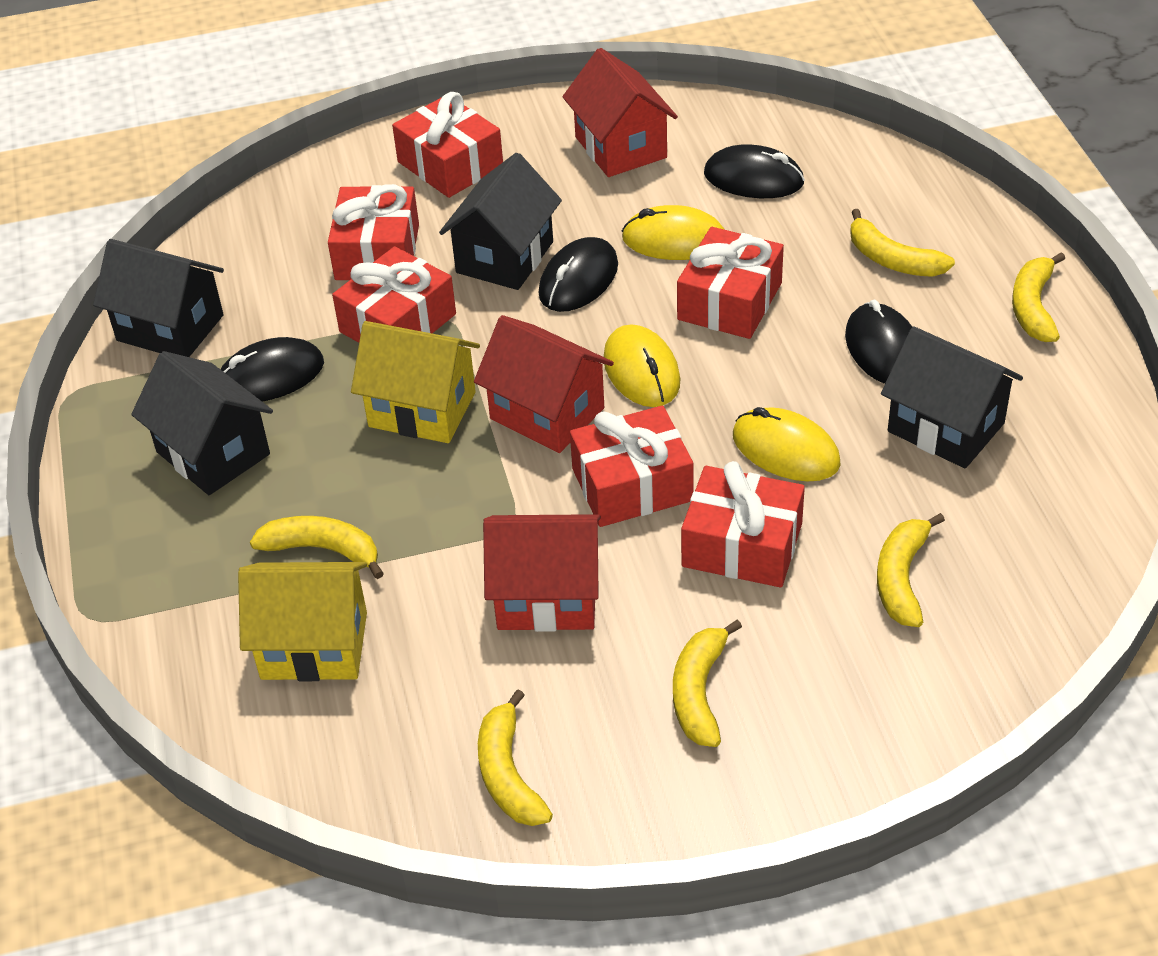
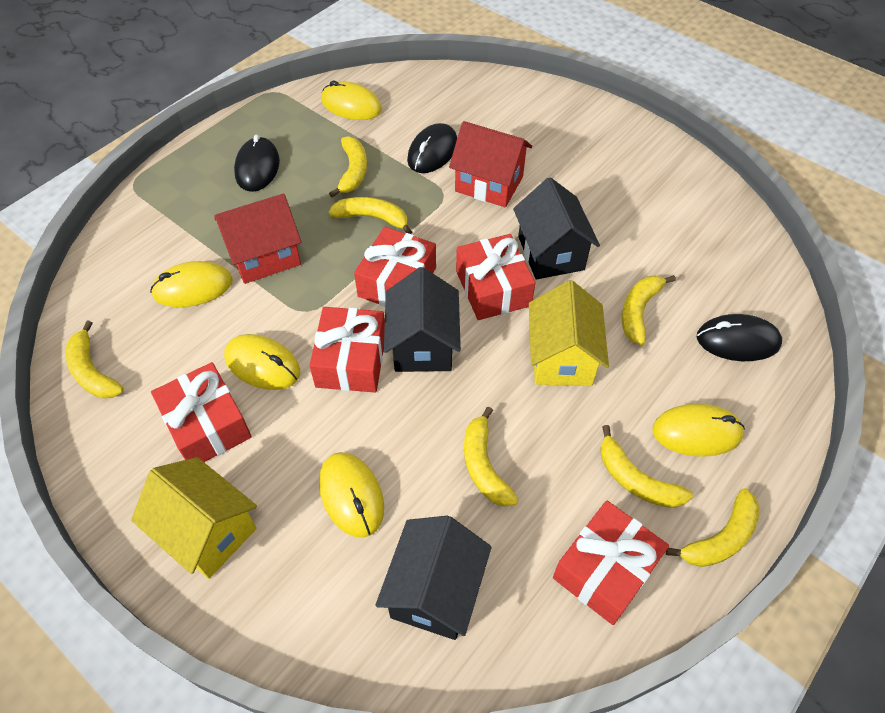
black house: [93,239,224,357] [131,351,273,495] [439,153,562,290] [881,326,1023,469] = 4 -> [375,516,492,640] [384,267,461,372] [513,177,600,279] = 3
black mouse: [220,337,324,401] [539,237,618,312] [704,145,805,198] [845,300,912,384] = 4 -> [234,134,280,192] [407,123,457,173] [696,314,782,361] = 3
red gift: [328,184,419,280] [332,246,456,343] [392,92,503,198] [570,405,694,527] [677,227,784,339] [681,461,805,588] = 6 -> [151,362,252,462] [309,307,385,392] [354,227,436,307] [456,234,535,320] [553,500,669,625] = 5
red house: [474,315,614,453] [483,514,601,632] [562,48,678,177] = 3 -> [215,194,301,284] [449,121,532,207] = 2
yellow banana: [250,516,384,579] [478,689,553,826] [673,620,742,747] [850,209,955,277] [877,513,945,627] [1012,252,1065,342] = 6 -> [66,321,124,398] [329,136,367,198] [329,197,412,234] [464,407,518,507] [600,425,693,508] [622,275,676,345] [666,488,760,567] = 7
yellow mouse: [604,324,680,407] [622,205,725,260] [733,407,841,482] = 3 -> [150,261,233,307] [224,334,300,390] [319,452,384,538] [321,80,382,120] [652,403,745,457] = 5

